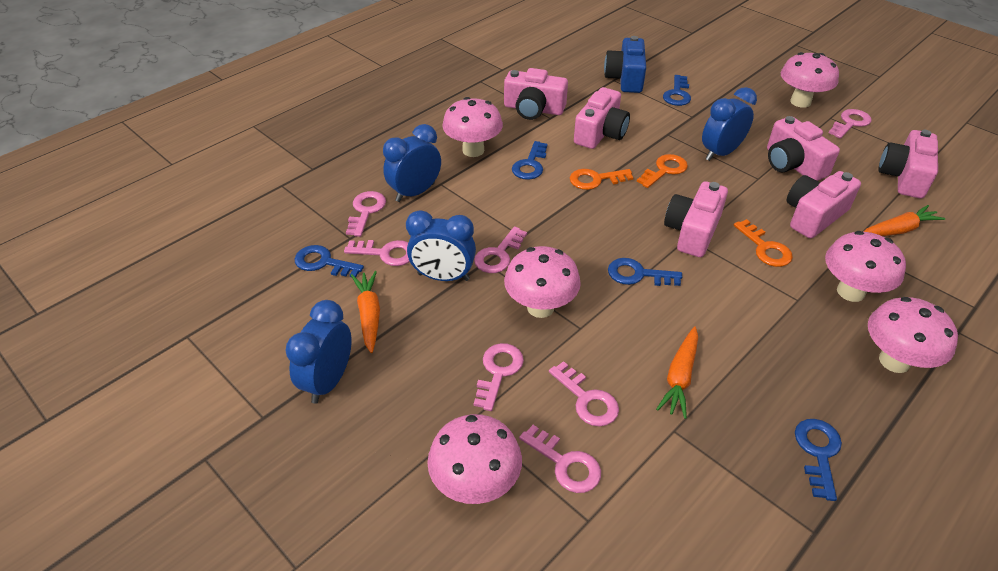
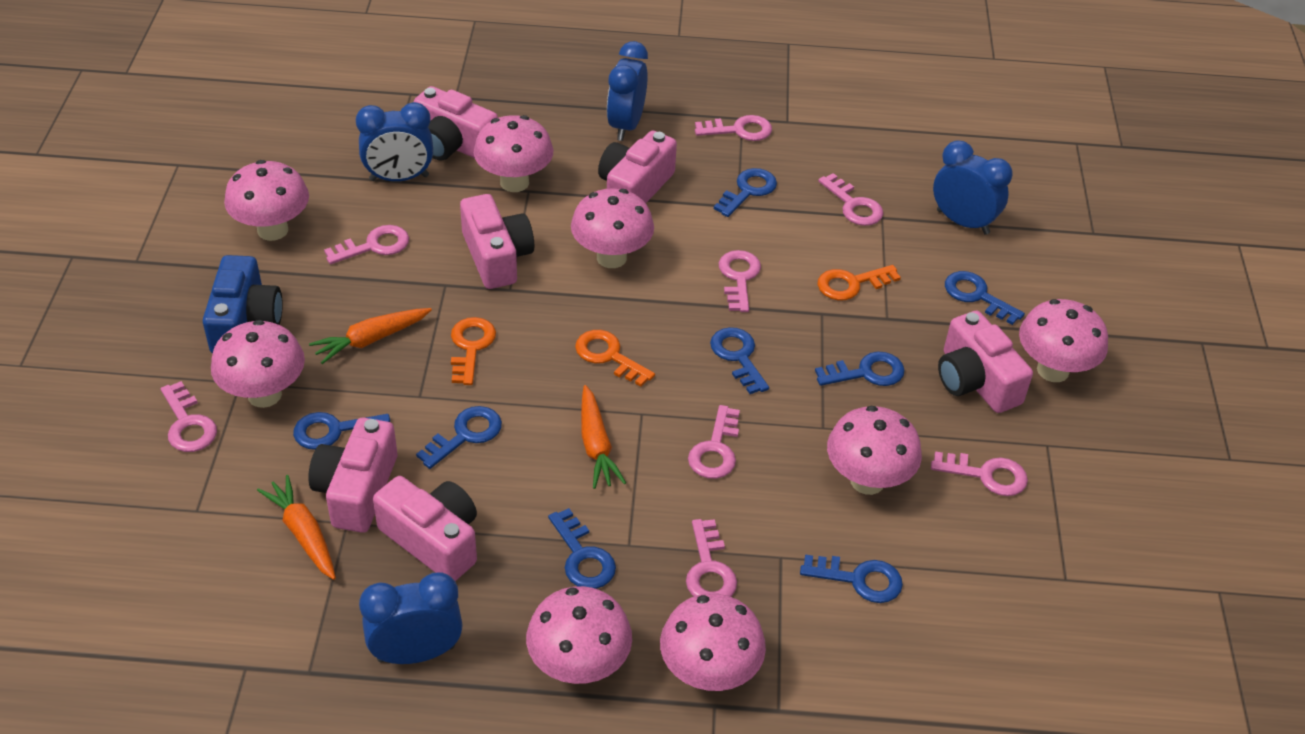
blue key: [295,245,364,277] [512,141,548,180] [608,258,682,286] [663,75,691,106] [795,419,842,501] = 5 -> [293,412,390,450] [416,406,502,469] [548,508,616,589] [710,327,769,394] [714,168,777,217] [800,555,903,603] [815,351,905,386] [945,271,1025,325] = 8
pink key: [344,240,410,266] [346,191,386,237] [474,226,527,273] [474,343,524,411] [519,425,601,493] [549,361,619,427] [829,109,872,139] = 7 -> [161,381,217,452] [324,225,409,264] [686,519,737,597] [688,405,740,479] [695,115,772,141] [719,250,761,312] [818,173,883,226] [931,451,1028,496] = 8
pink mushroom: [427,414,522,504] [442,97,503,157] [504,246,581,318] [781,52,839,108] [825,231,906,302] [868,297,958,373] = 6 -> [211,320,305,408] [224,160,309,241] [474,115,553,192] [526,586,632,684] [571,188,654,268] [660,593,766,691] [827,406,922,495] [1019,299,1108,382] = 8

